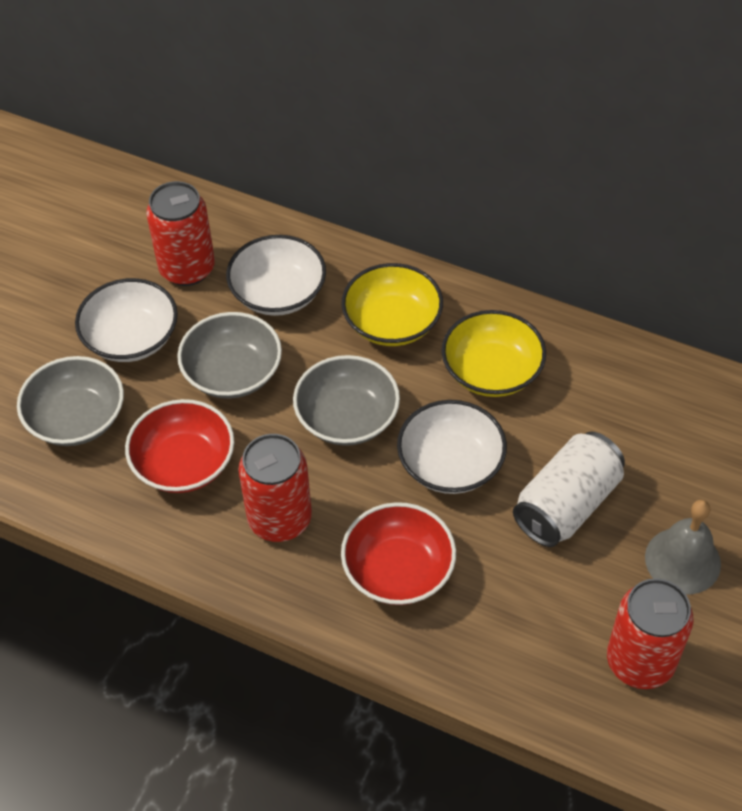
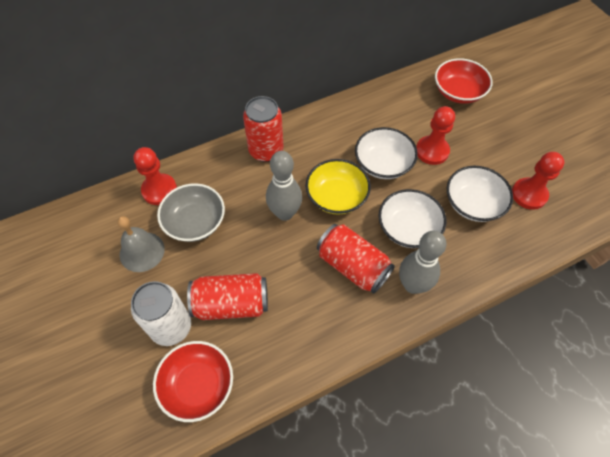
grey bowl: [17,356,124,446] [177,312,282,399] [293,355,400,446] = 3 -> [157,183,225,242] = 1
grey bowling pin: none = 0 -> [266,151,302,221] [399,231,446,294] = 2
red pawn: none = 0 -> [134,147,177,205] [416,106,455,165] [512,152,564,210] = 3
yellow bowl: [341,263,443,346] [441,310,546,397] = 2 -> [306,159,371,215] = 1

